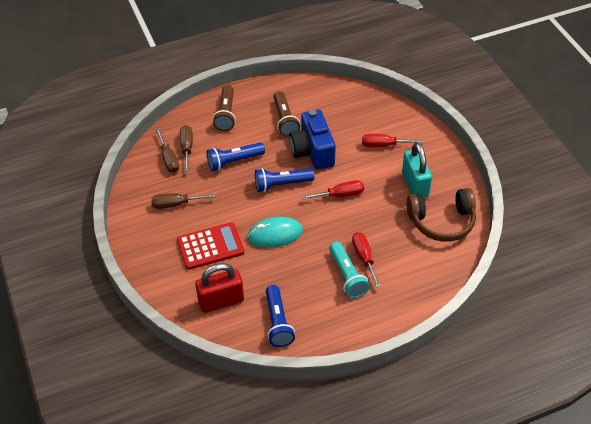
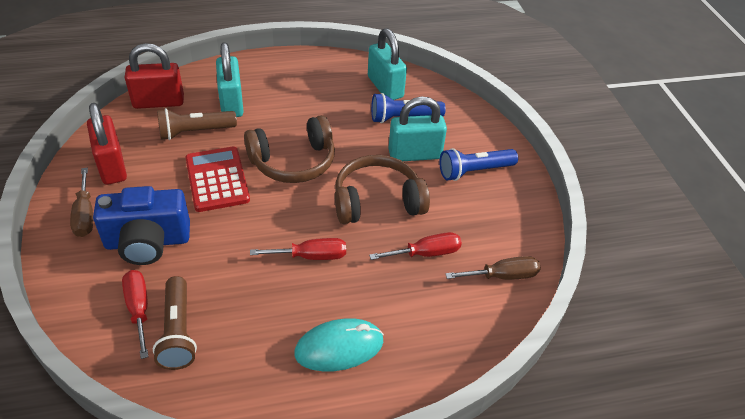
blue flashlight: [206,142,265,171] [255,168,315,192] [266,285,295,347] = 3 -> [371,93,446,123] [439,148,518,181] = 2
brown headphones: [406,188,476,242] = 1 -> [244,115,335,183] [335,155,430,224] = 2
brown screwdriver: [151,193,216,209] [156,128,179,173] [180,125,193,172] = 3 -> [70,168,93,237] [445,256,541,280] = 2
red padlock: [195,263,244,313] = 1 -> [87,103,127,185] [125,43,184,109] = 2
turquoise flashlight: [329,242,370,298] = 1 -> none = 0
turquoise padlock: [402,142,432,198] = 1 -> [216,42,244,117] [368,28,407,100] [388,96,447,161] = 3

